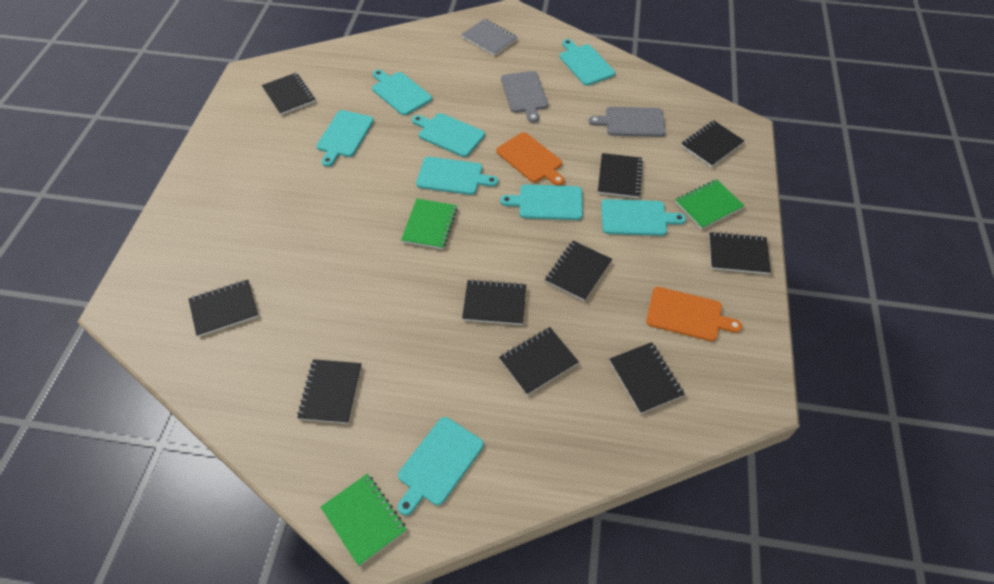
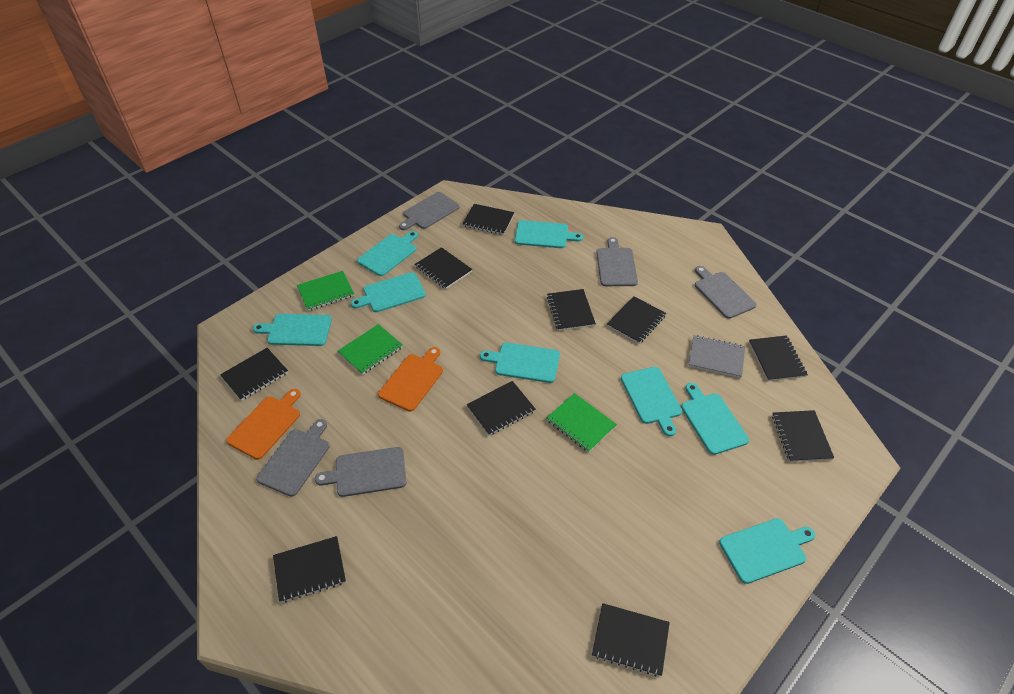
grey cutting board: [501,71,548,123] [589,107,666,137] = 2 -> [256,419,330,497] [315,447,406,497] [399,192,460,230] [596,237,638,286] [695,266,757,319] = 5

